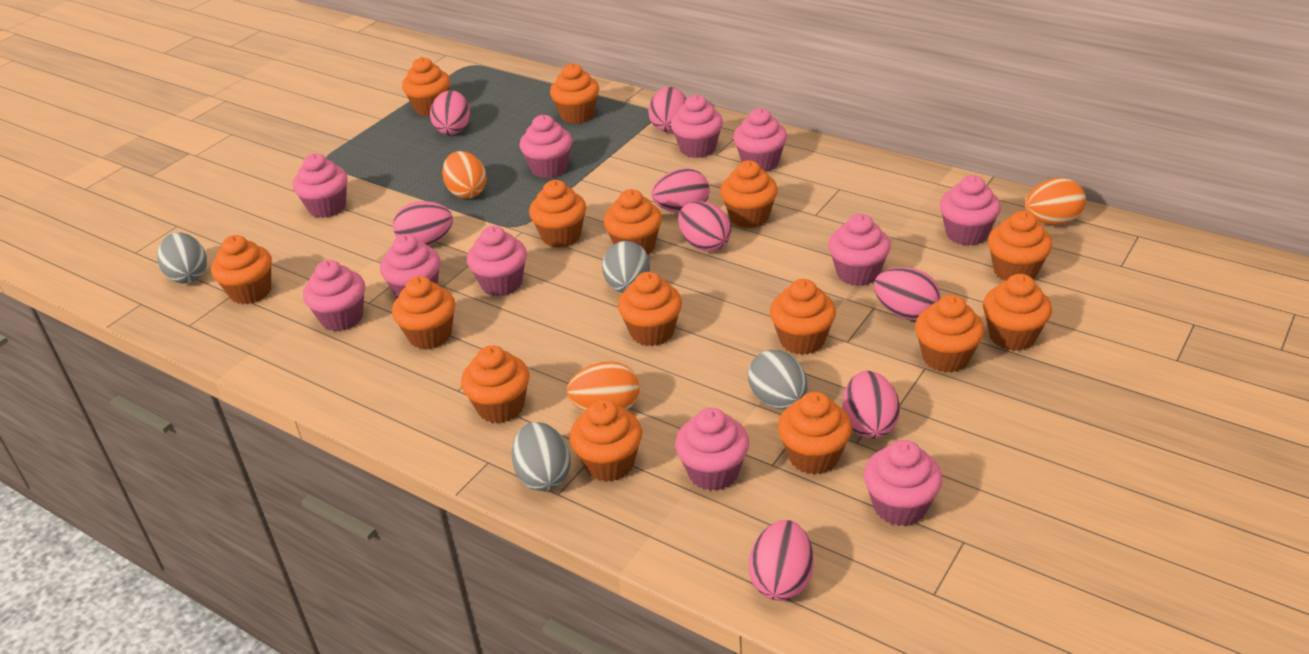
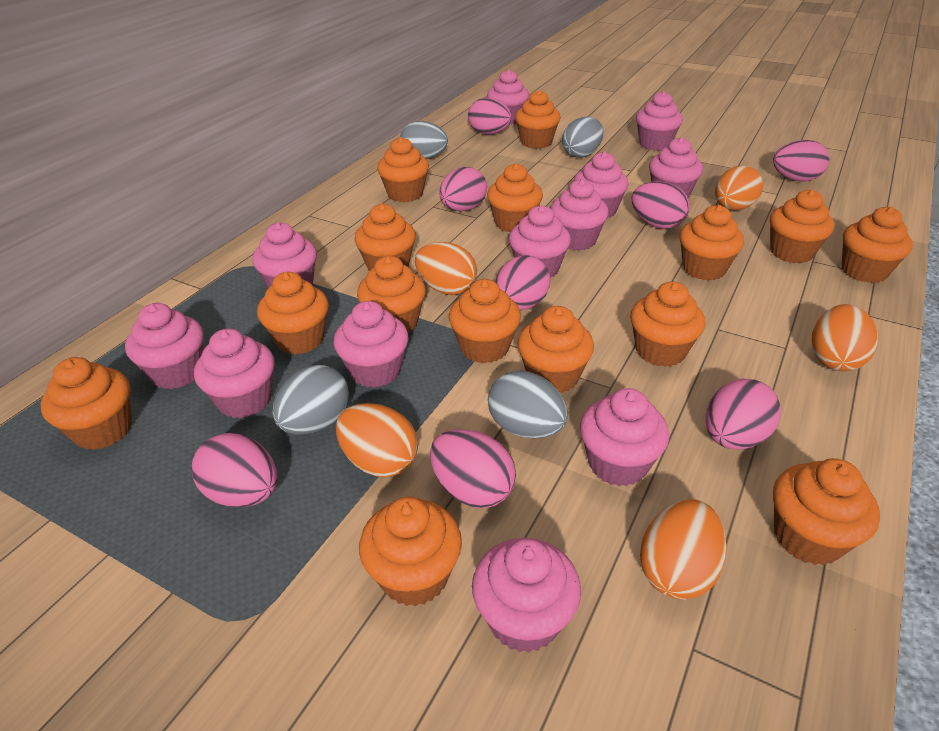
orange egg: [442,151,487,199] [567,362,639,411] [1025,178,1086,225] = 3 -> [336,403,418,477] [415,242,477,295] [640,499,727,600] [715,166,763,211] [812,304,878,371] = 5
pink cupcake: [293,154,348,218] [303,260,365,331] [380,234,441,298] [467,226,527,296] [519,115,572,178] [671,95,723,158] [675,408,749,491] [733,108,787,172] [828,214,891,286] [863,440,942,526] [940,175,1001,246] = 11 -> [125,303,204,389] [194,328,275,418] [252,222,317,288] [333,301,409,388] [472,538,581,653] [487,69,529,125] [509,205,571,278] [550,179,609,251] [574,151,629,218] [580,388,670,486] [636,91,683,151] [649,137,703,198] = 12

